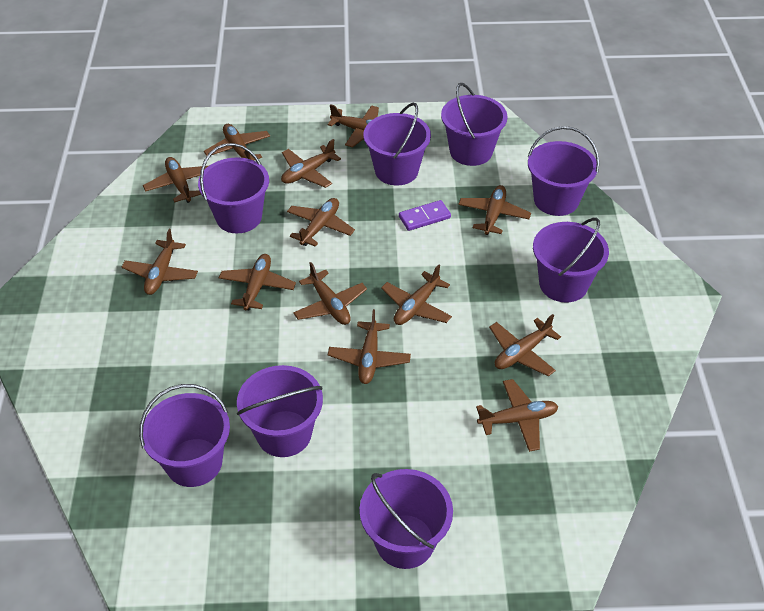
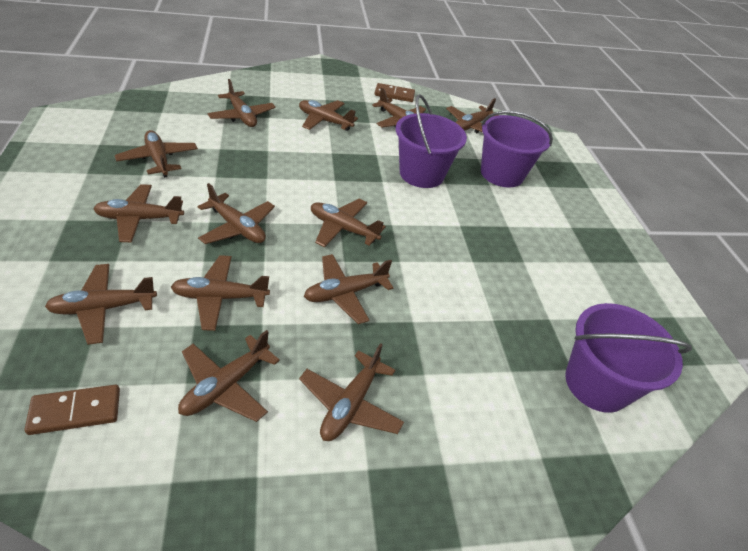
brown domino: none = 0 -> [25,384,120,435] [375,83,415,102] = 2
purple bucket: [139,384,230,487] [198,143,269,233] [237,365,323,457] [360,469,453,569] [364,103,431,185] [441,83,508,166] [528,126,599,216] [533,217,609,303] = 8 -> [396,94,467,188] [481,111,553,188] [565,303,692,413] = 3
purple domino: [399,200,451,231] = 1 -> none = 0

